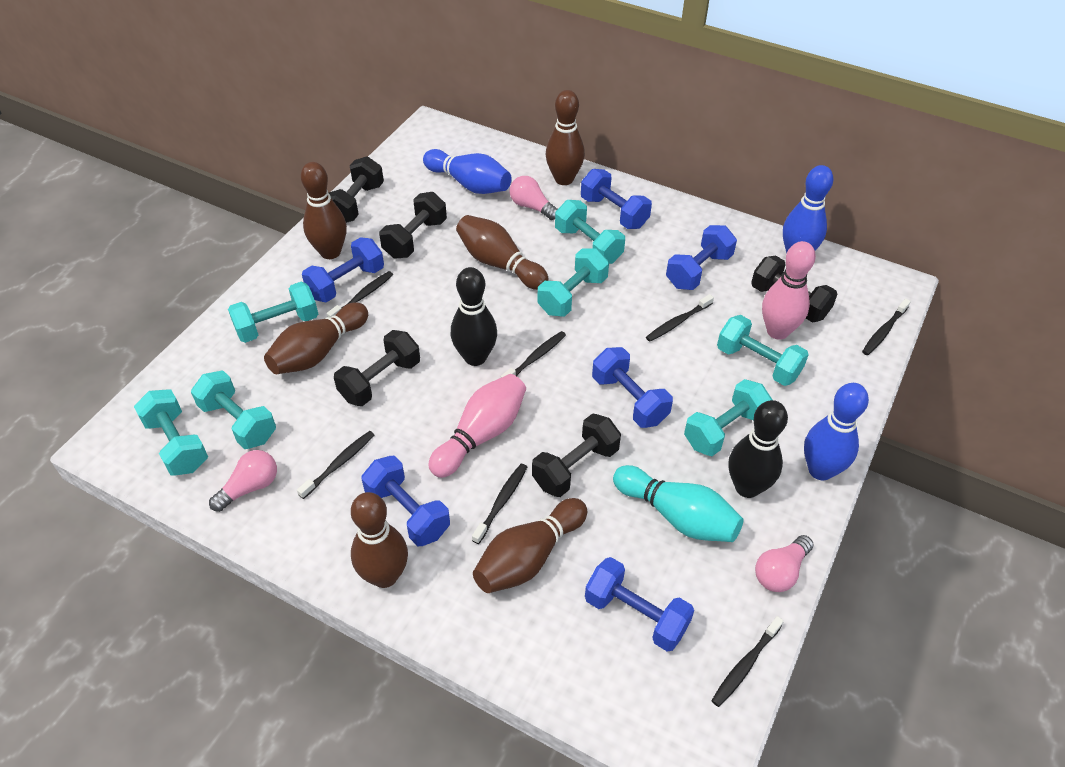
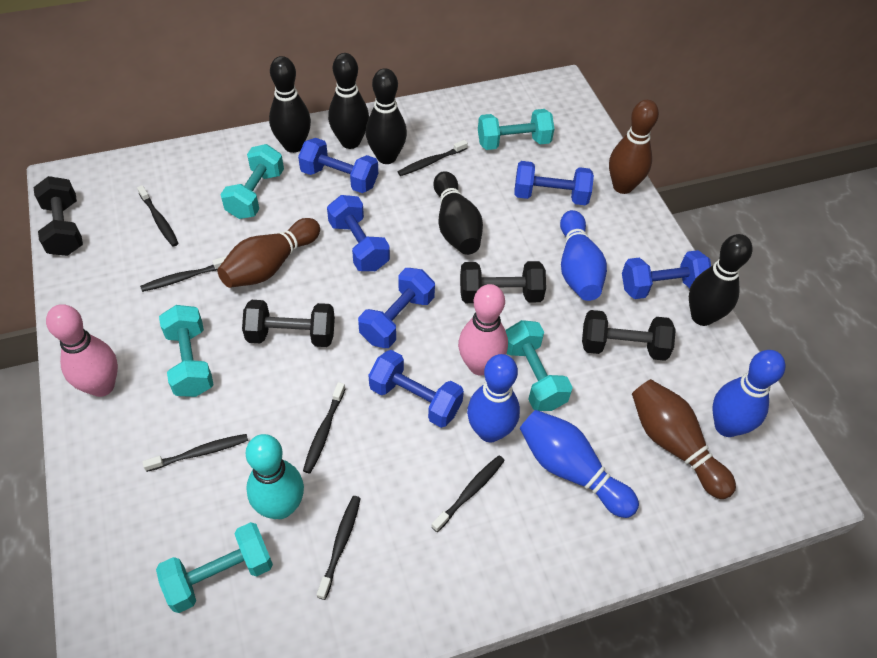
black bowling pin: [451,267,497,366] [729,400,788,498] = 2 -> [269,56,311,153] [328,53,369,149] [366,68,407,164] [433,171,483,255] [689,234,752,326] = 5
black dumbbell: [329,156,384,223] [334,330,420,406] [379,192,447,259] [532,413,621,497] [751,255,837,322] = 5 -> [34,176,83,256] [242,300,335,347] [460,261,546,303] [582,310,676,361] = 4
blue bowling pin: [423,149,511,194] [783,165,833,254] [804,383,869,481] = 3 -> [467,354,520,442] [520,410,639,518] [560,210,607,301] [712,350,786,437] = 4
brown bowling pin: [264,302,368,374] [301,162,347,259] [351,492,408,588] [456,215,548,290] [473,498,587,593] [546,90,585,185] = 6 -> [217,218,320,288] [609,100,659,194] [632,379,736,499] = 3
pink light bulb: [209,450,277,512] [510,176,558,220] [755,535,814,592] = 3 -> none = 0
turquoise dumbbell: [134,390,208,476] [191,370,276,449] [228,282,318,343] [537,248,609,317] [555,200,625,264] [684,379,772,456] [717,315,809,386] = 7 -> [156,522,273,613] [159,305,213,397] [220,144,284,219] [478,109,554,150] [505,320,573,411] = 5

